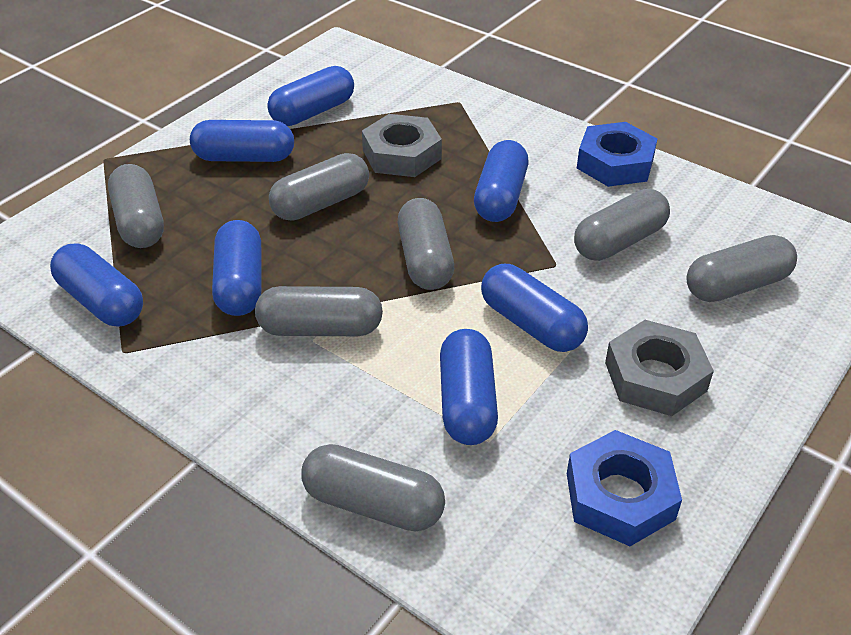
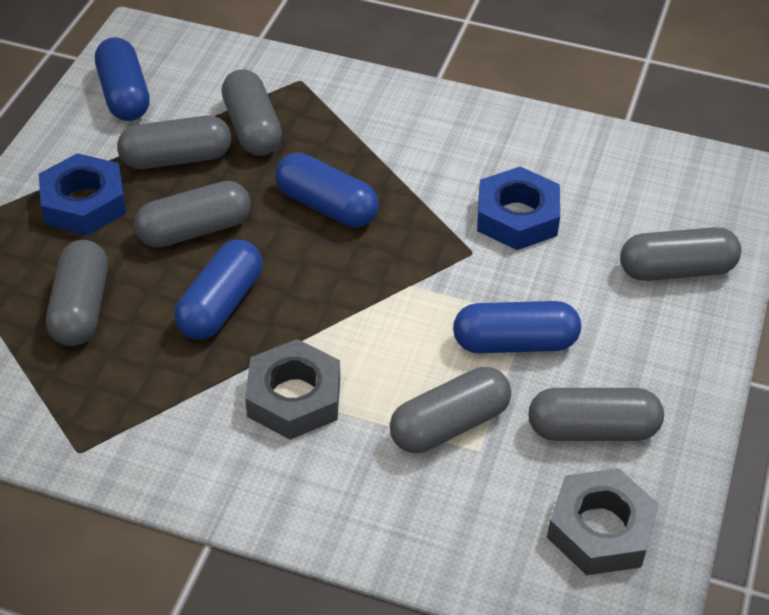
blue capsule: [50,244,143,327] [190,120,294,162] [212,220,262,316] [267,66,354,126] [440,329,498,445] [474,140,528,222] [481,264,588,352] = 7 -> [95,37,150,121] [174,240,262,339] [275,153,379,227] [453,301,581,353] = 4

